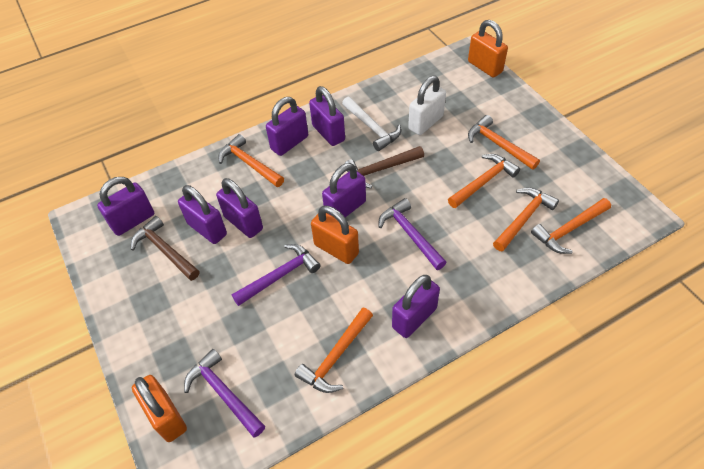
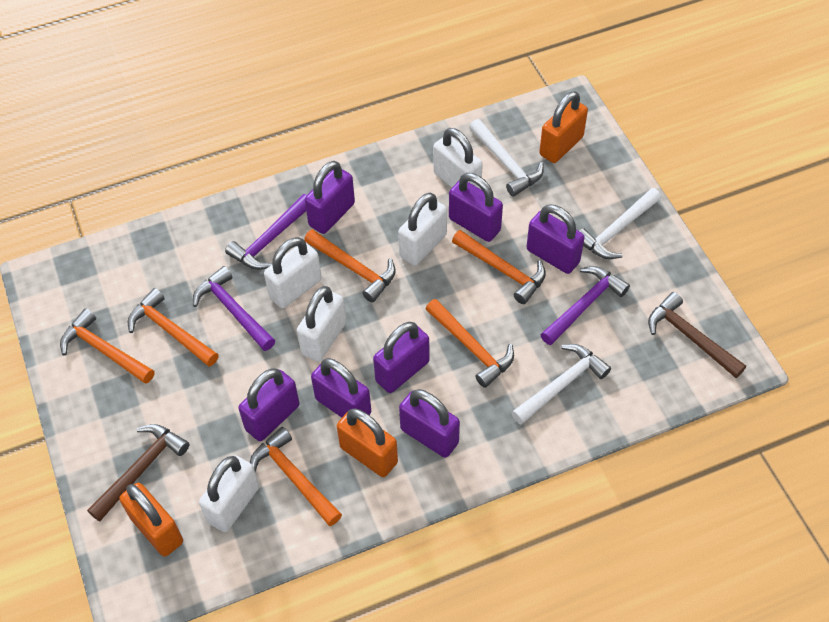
white hammer: [342,97,401,151] = 1 -> [469,119,544,197] [511,344,611,425] [579,188,661,259] = 3
white padlock: [408,76,446,135] = 1 -> [199,455,259,532] [264,237,322,308] [297,286,346,362] [398,193,447,266] [433,128,483,189] = 5

